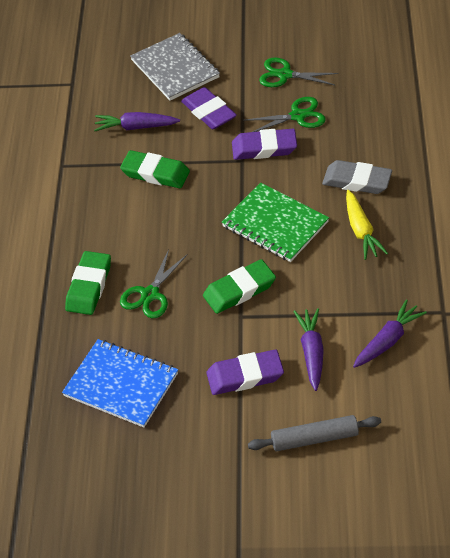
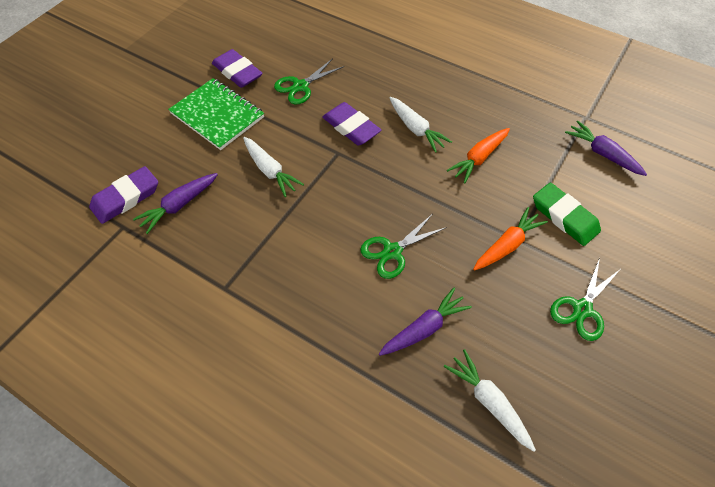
blue notebook: [62,339,178,427] = 1 -> none = 0
green eraser: [65,251,111,315] [120,150,190,188] [203,259,276,314] = 3 -> [533,182,601,246] = 1
grey eraser: [322,160,392,194] = 1 -> none = 0
grey notebook: [130,33,220,101] = 1 -> none = 0
grey rolling pin: [248,415,381,451] = 1 -> none = 0
orange carrot: none = 0 -> [447,128,510,183] [473,207,548,270] = 2
white carrot: none = 0 -> [243,137,304,197] [389,97,452,153] [444,349,536,452] = 3
yellow carrot: [346,190,388,260] = 1 -> none = 0

